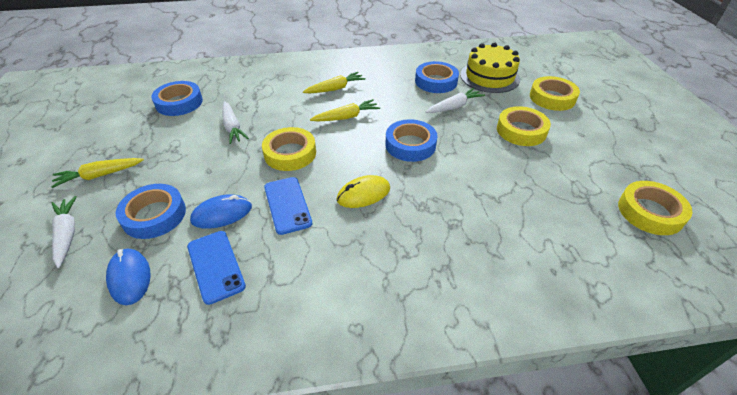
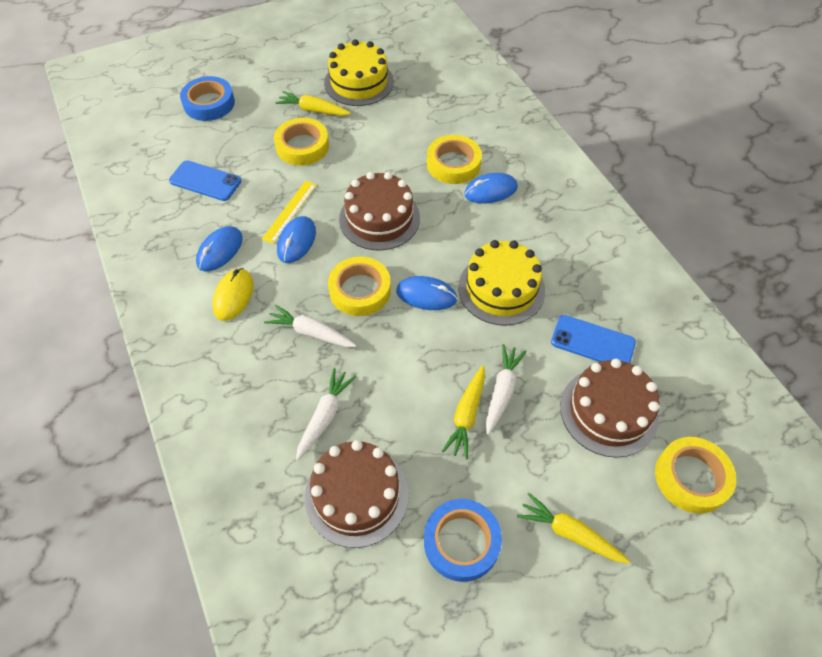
blue mouse: [106,248,151,305] [190,194,252,229] = 2 -> [196,226,243,271] [277,216,316,263] [396,276,457,310] [464,173,518,204] = 4
blue tape: [116,184,186,239] [151,81,203,116] [385,119,438,162] [415,61,459,93] = 4 -> [180,76,235,121] [424,499,502,582] = 2
brown cake: none = 0 -> [305,440,409,548] [339,172,420,250] [560,359,660,458] = 3
yellow cake: [460,42,520,93] = 1 -> [324,39,394,106] [458,240,545,326] = 2
yellow ruler: none = 0 -> [262,181,317,244] = 1

